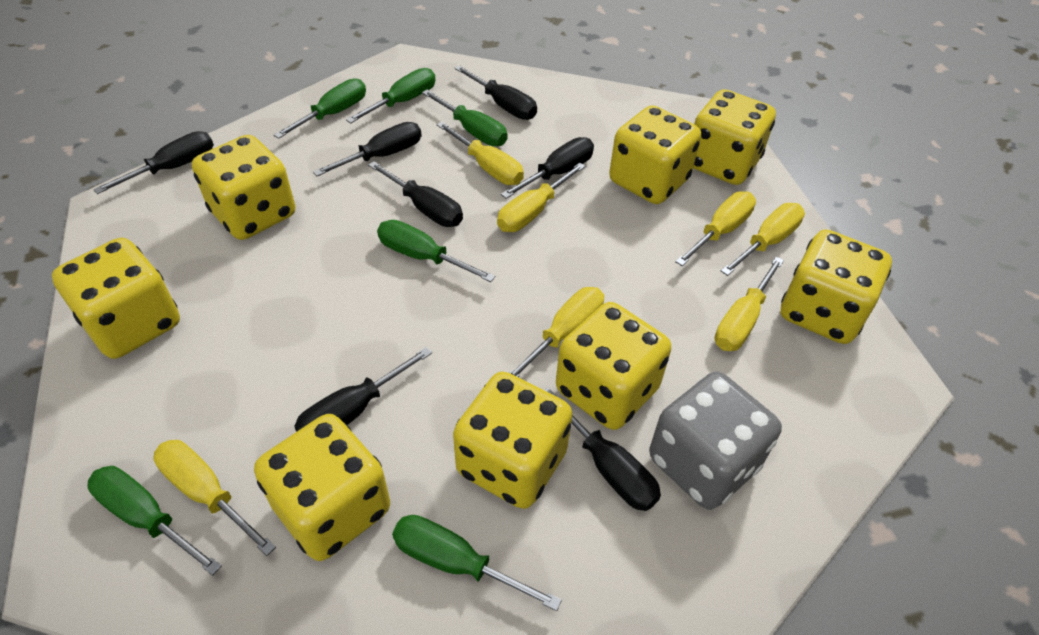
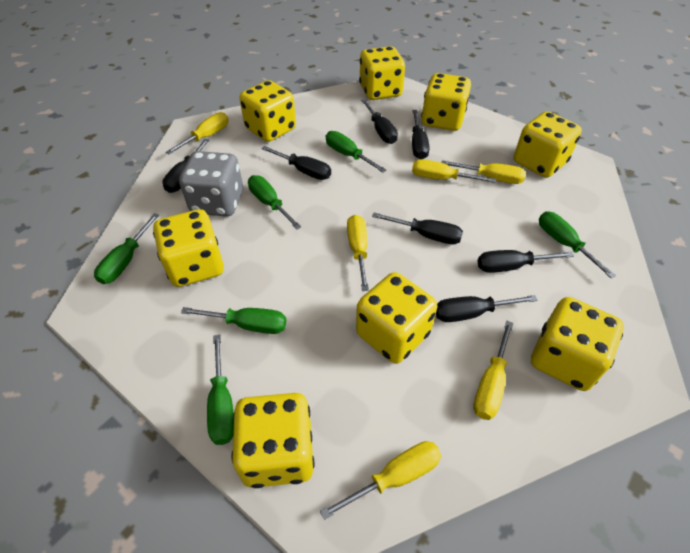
yellow screwdriver: [153,440,276,556] [437,122,524,185] [497,163,586,232] [509,287,604,377] [675,191,756,266] [715,257,784,351] [721,203,805,276] = 7 -> [166,112,229,154] [320,441,442,520] [347,215,369,291] [412,159,496,183] [441,160,526,184] [473,321,514,420] = 6

